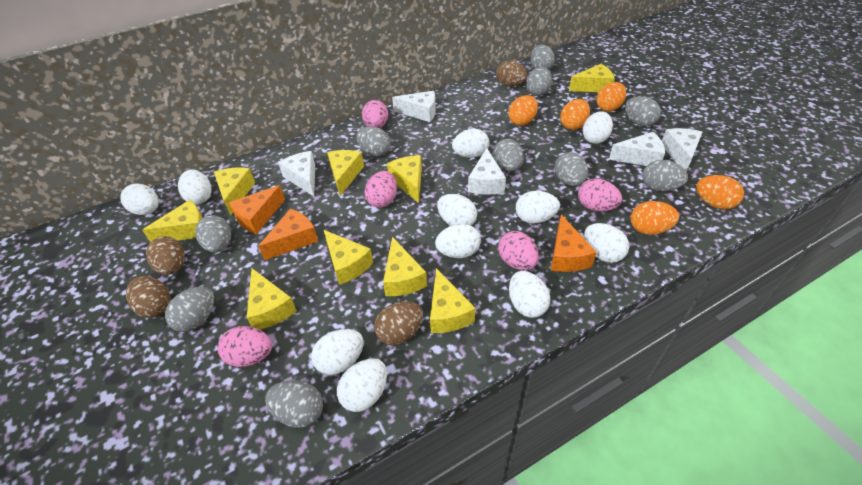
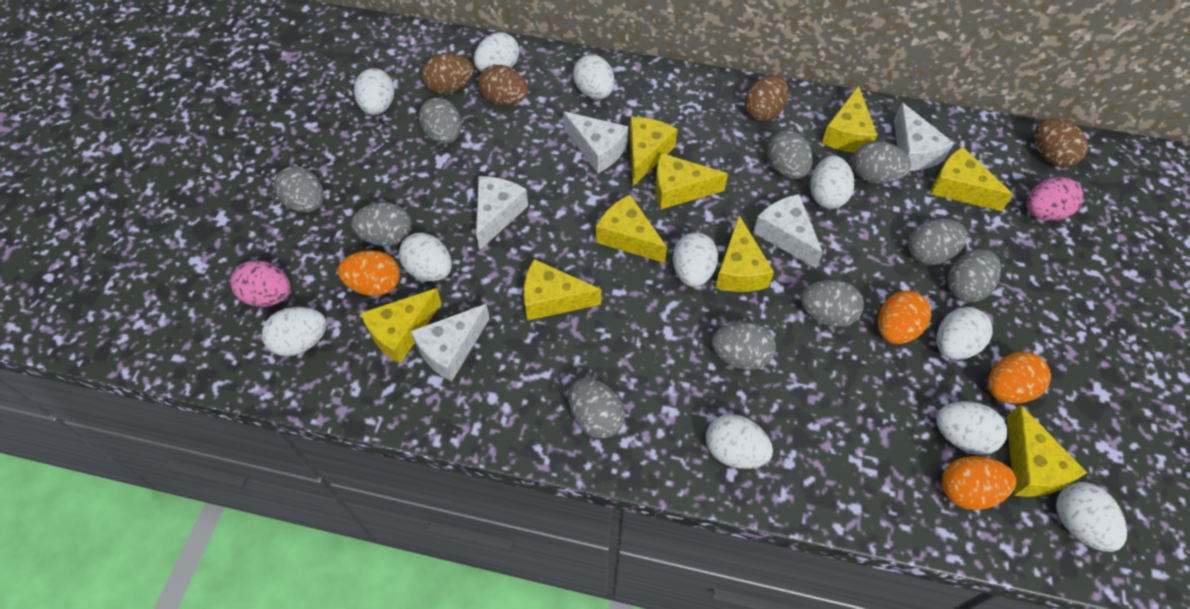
orange cheese: [229,185,285,234] [258,208,318,260] [551,215,597,272] = 3 -> none = 0
orange egg: [508,95,538,126] [560,99,590,130] [597,82,626,112] [631,201,679,235] [696,175,744,209] = 5 -> [338,250,400,296] [878,291,931,344] [941,456,1016,510] [988,352,1051,404] = 4
pink egg: [218,326,272,367] [362,100,388,128] [364,171,397,208] [498,231,539,270] [578,178,622,211] = 5 -> [230,260,291,307] [1026,177,1083,221] = 2

